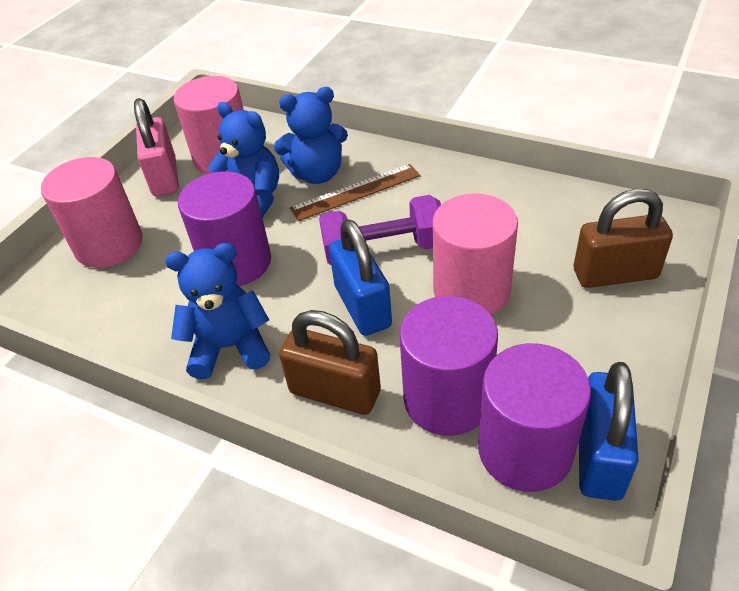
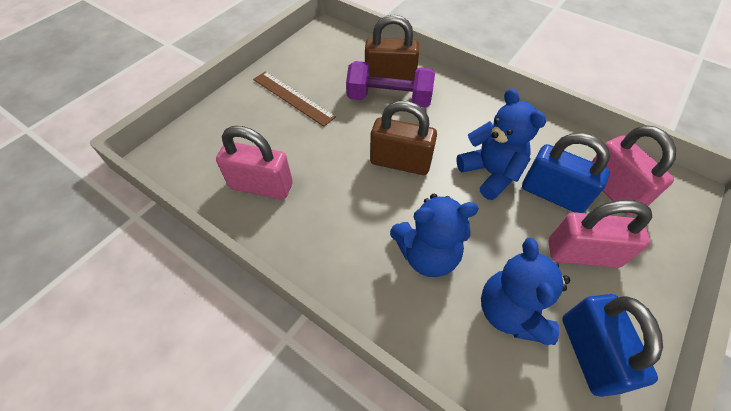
pink cylinder: [41,157,142,268] [174,76,244,174] [433,193,518,315] = 3 -> none = 0
pink padlock: [134,98,179,196] = 1 -> [216,126,293,199] [548,200,652,268] [592,125,676,215] = 3
purple cylinder: [178,171,271,286] [399,296,498,436] [478,343,591,492] = 3 -> none = 0

